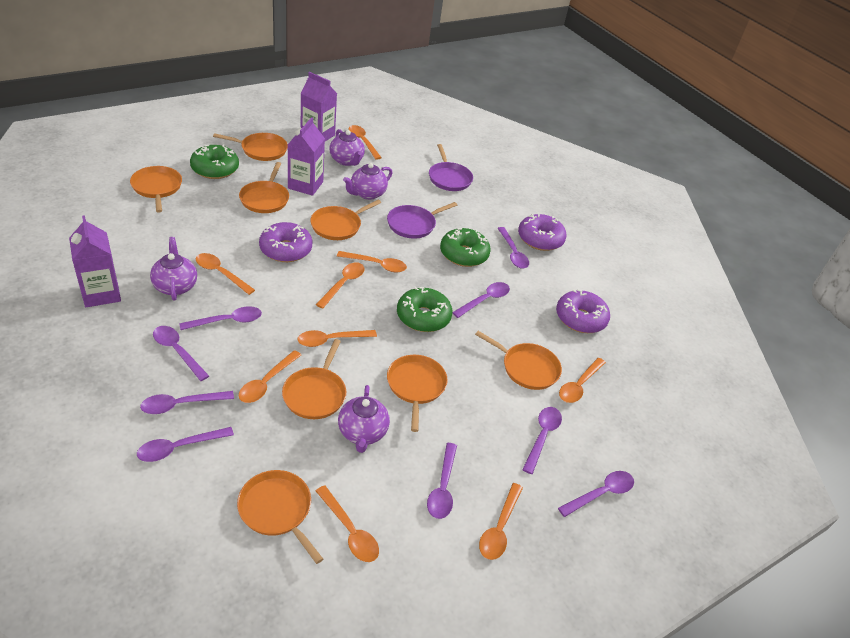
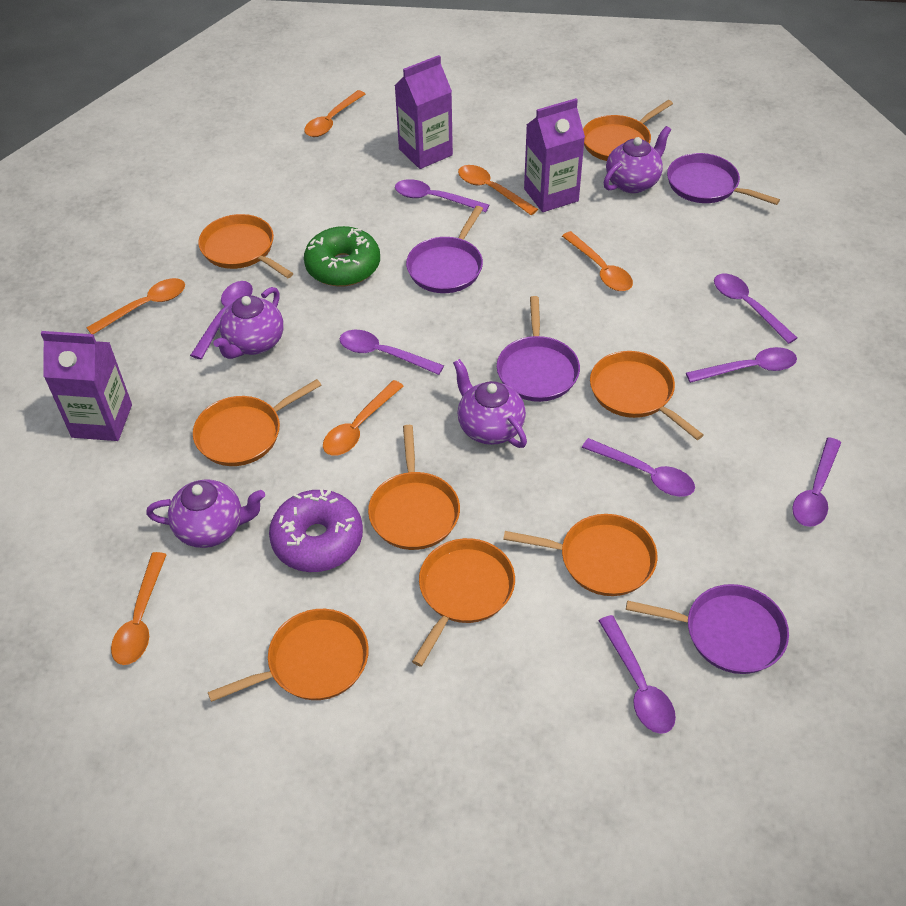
green donut: [190,144,239,179] [397,287,453,332] [440,228,491,267] = 3 -> [304,226,380,287] = 1
orange spoon: [196,253,255,295] [239,350,301,403] [298,330,377,347] [316,262,365,309] [316,485,379,562] [337,251,407,272] [349,125,382,160] [479,483,523,560] [559,358,606,403] = 9 -> [86,278,185,334] [111,552,167,665] [304,90,365,137] [323,380,404,456] [458,165,538,215] [562,231,633,291] = 6
purple donut: [259,222,312,262] [518,214,566,251] [556,289,610,333] = 3 -> [269,489,363,572] = 1
purple pan: [387,202,457,239] [429,144,473,191] = 2 -> [406,206,483,293] [497,296,580,402] [626,584,789,674] [667,153,780,205] = 4
purple spoon: [137,427,234,462] [140,391,234,414] [153,326,209,381] [179,306,262,330] [427,443,457,519] [453,282,510,318] [497,227,529,269] [522,407,562,474] [558,471,634,517] = 9 -> [190,281,253,359] [340,330,444,375] [395,179,489,212] [582,438,695,497] [598,615,676,734] [686,347,797,383] [714,274,797,344] [792,437,841,527] = 8

